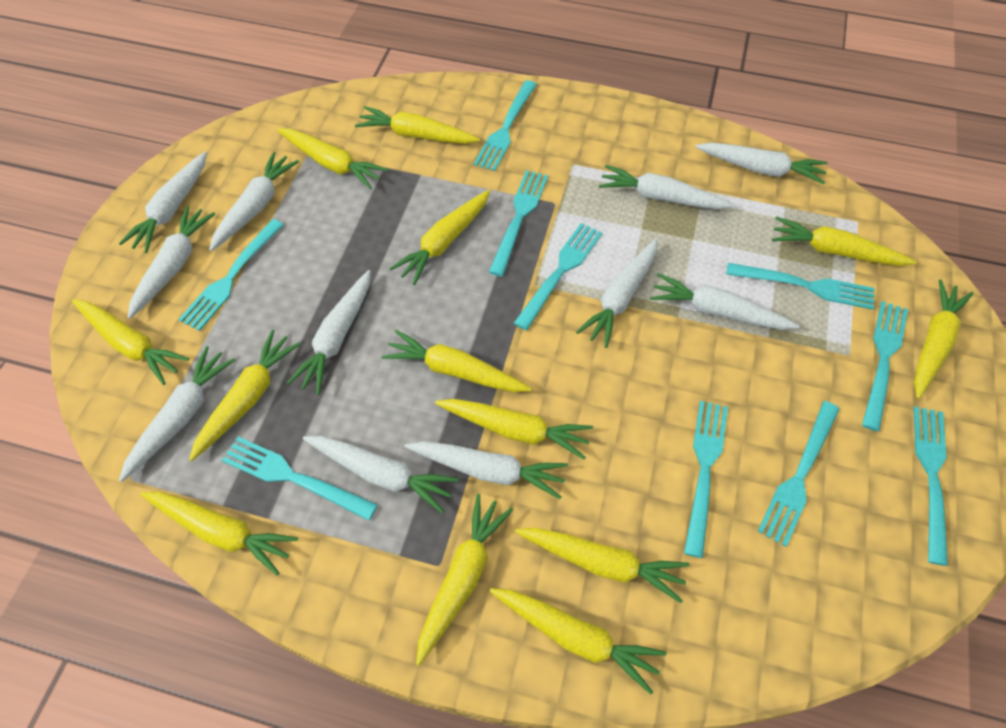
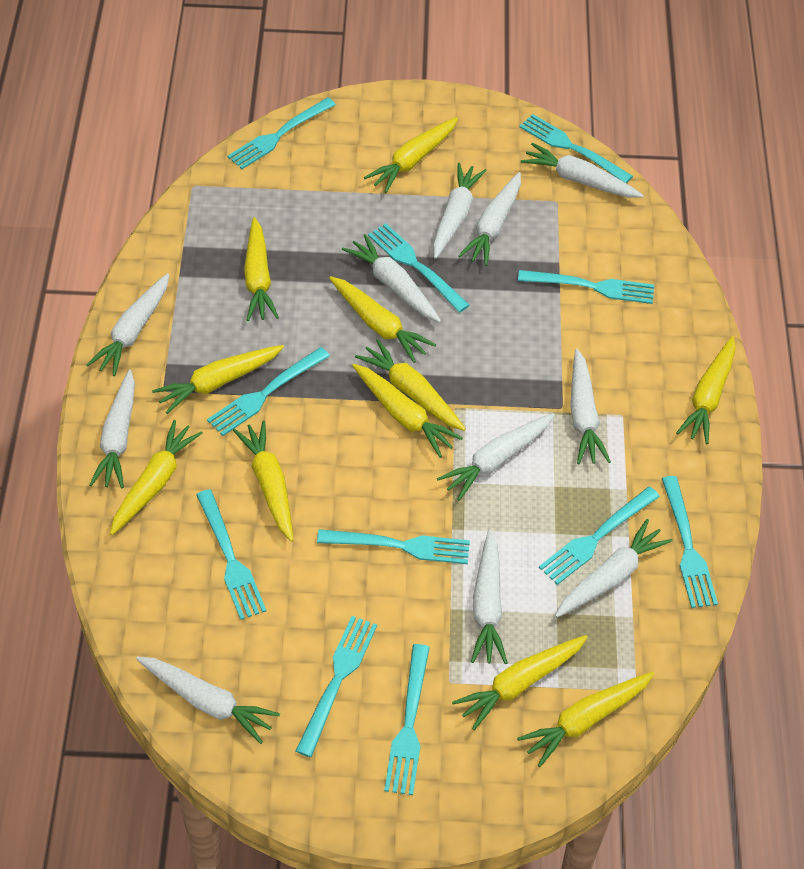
turquoise fork: [178,219,284,331] [222,437,378,521] [474,80,537,171] [489,170,548,276] [514,223,602,330] [684,401,728,558] [726,263,874,310] [758,401,840,547] [862,301,908,431] [913,407,948,566] = 10 -> [196,489,266,620] [207,347,330,436] [227,98,336,169] [296,616,377,757] [317,529,470,564] [368,223,470,312] [384,644,430,795] [518,270,654,304] [519,114,633,183] [539,487,660,585] [661,476,718,608] = 11
yellow carrot: [72,299,189,385] [141,492,298,576] [189,330,301,461] [277,128,388,189] [355,106,480,144] [382,330,532,392] [389,190,490,285] [416,494,513,666] [435,399,593,459] [490,588,666,694] [515,528,690,603] [772,216,917,266] [914,279,974,399] = 13 -> [110,420,203,535] [152,345,284,414] [233,420,293,542] [244,217,279,321] [329,276,436,363] [352,364,463,458] [355,339,466,431] [364,117,458,193] [452,635,588,730] [517,672,654,767] [676,336,736,444] = 11

